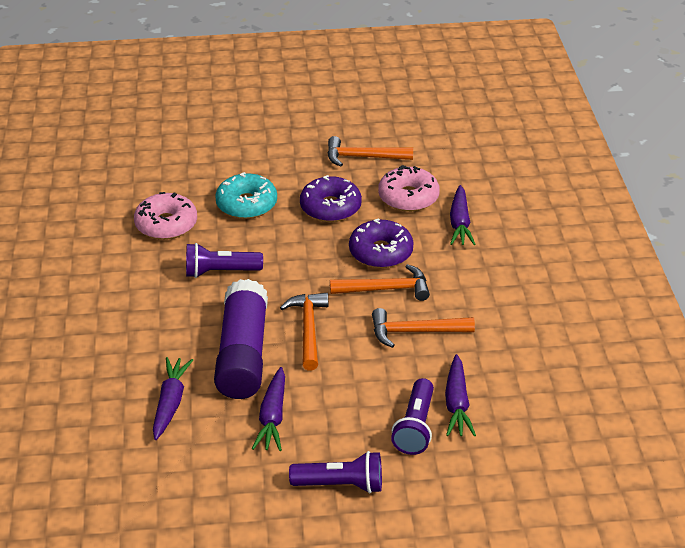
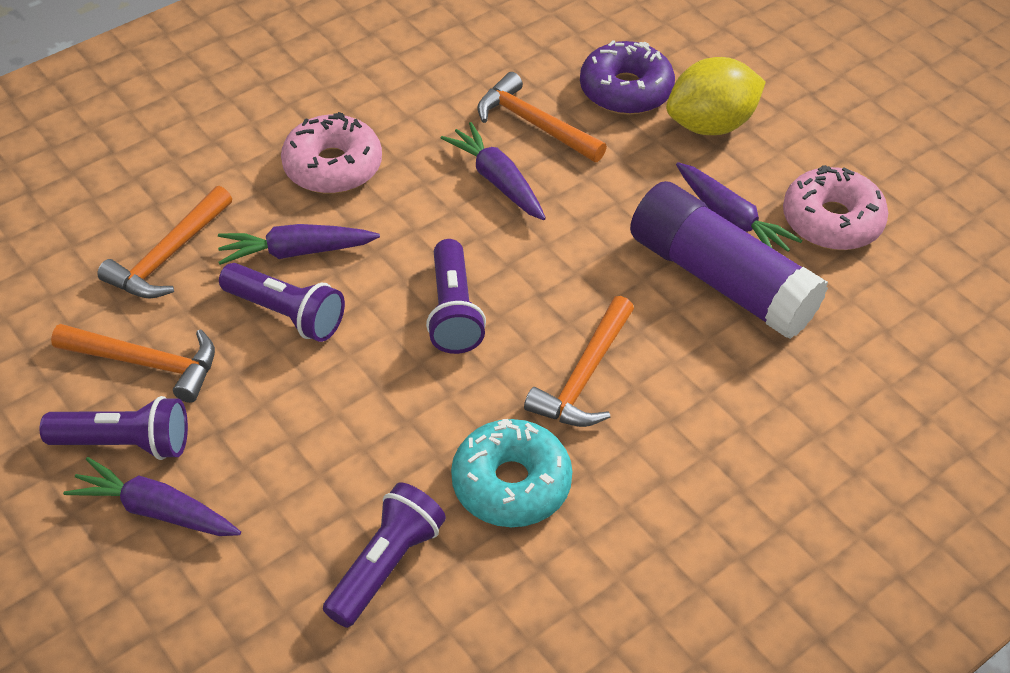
purple donut: [300,175,362,222] [349,218,414,268] = 2 -> [580,40,675,115] = 1
purple flashlight: [186,243,263,278] [289,451,382,494] [391,378,434,455] = 3 -> [40,396,188,460] [219,263,345,342] [323,483,446,628] [426,239,486,354] = 4
yellow lemon: none = 0 -> [666,57,766,135] = 1

